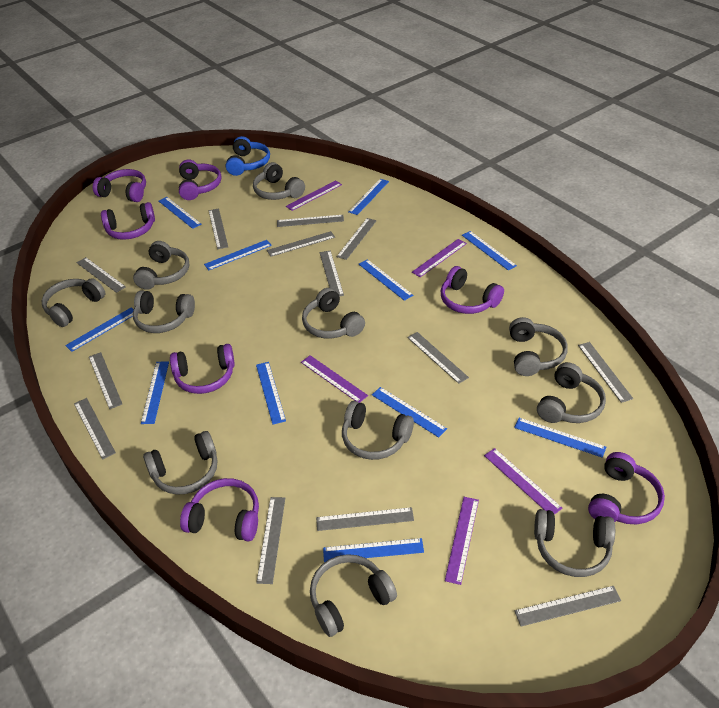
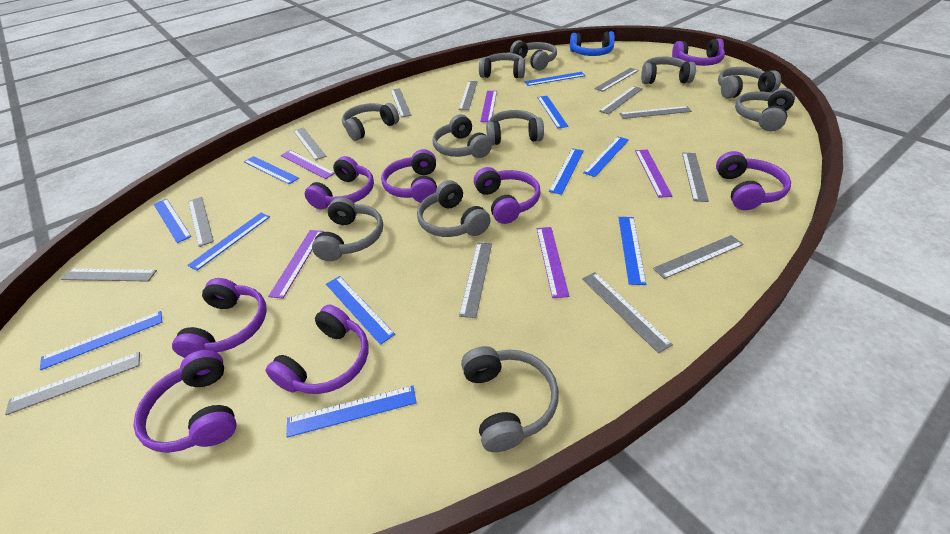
purple headphones: [93,169,146,202] [101,202,155,240] [170,344,235,394] [179,160,222,200] [180,478,259,542] [441,266,504,314] [588,452,665,524] = 7 -> [133,350,236,453] [172,278,267,358] [266,305,368,394] [305,156,374,210] [381,149,437,203] [474,167,541,224] [672,38,725,66] [716,151,791,210] = 8

